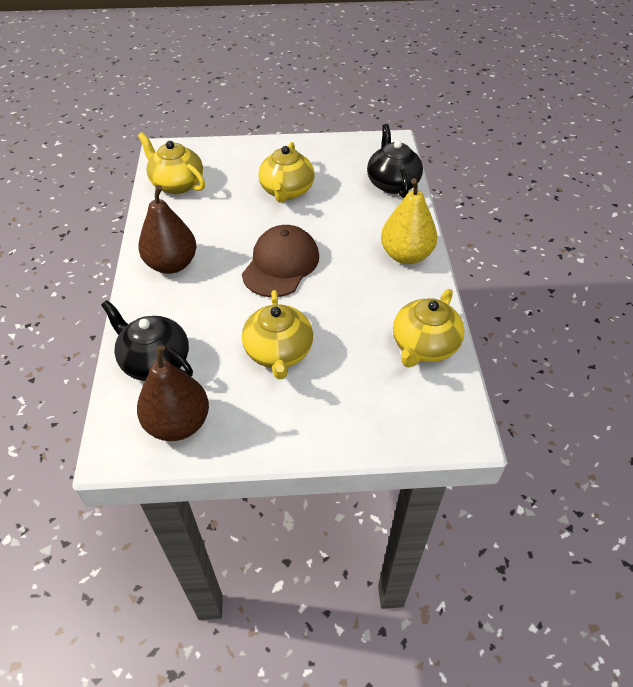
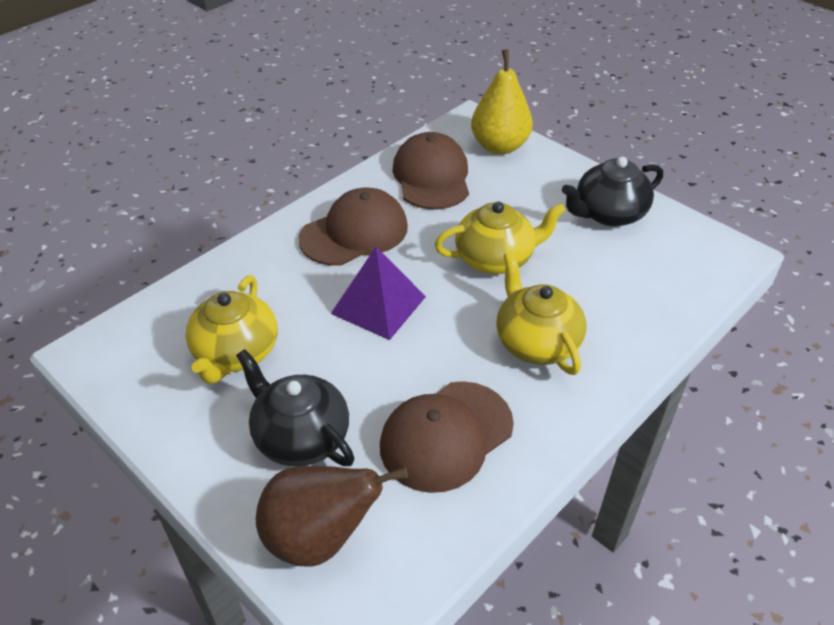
brown cap: [242,225,319,297] = 1 -> [298,188,408,266] [380,381,514,493] [392,132,469,209] = 3
brown pear: [137,345,209,441] [138,185,196,274] = 2 -> [256,466,408,567] = 1
purple pyramid: none = 0 -> [331,247,426,340] = 1
yellow teapot: [138,132,205,194] [242,290,313,379] [258,142,315,203] [393,289,465,368] = 4 -> [186,275,278,384] [435,201,566,274] [496,252,586,375] = 3

